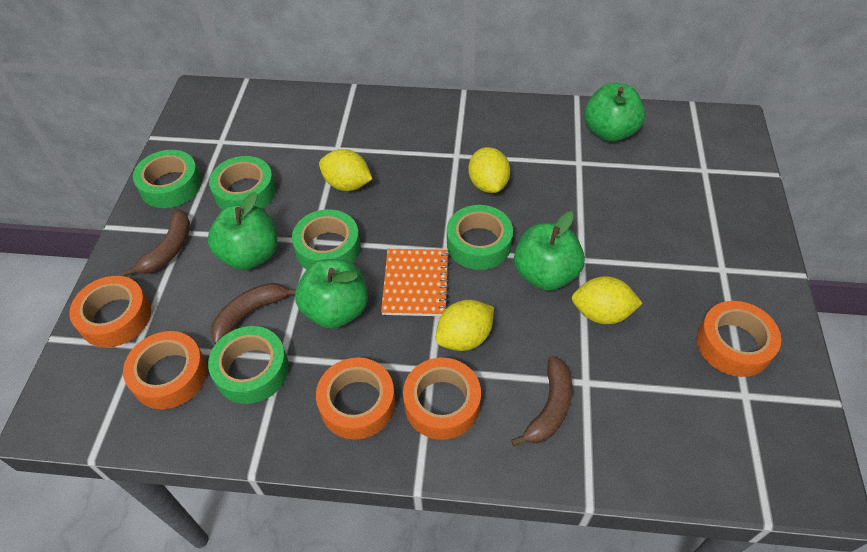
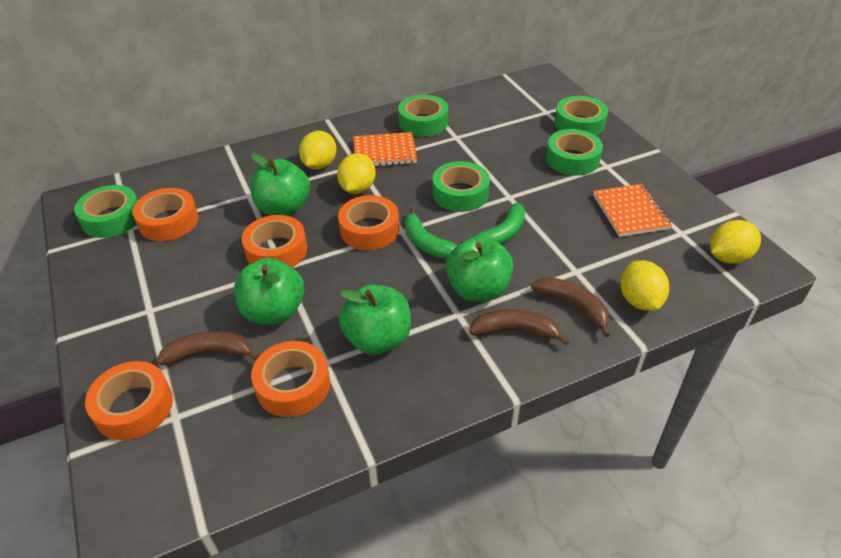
green banana: none = 0 -> [404,207,458,259] [461,203,525,244] = 2
orange notebook: [381,249,450,316] = 1 -> [353,132,417,166] [593,184,672,237] = 2

